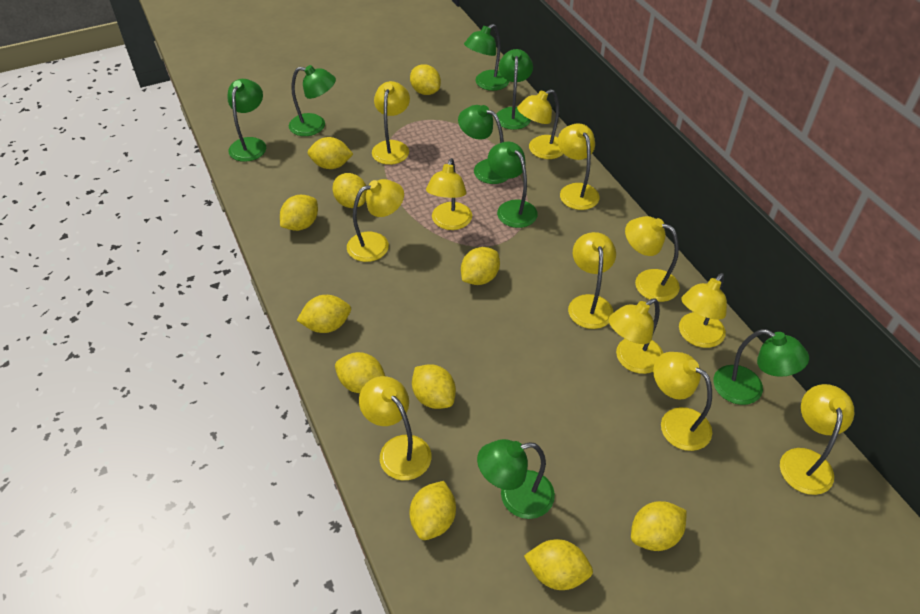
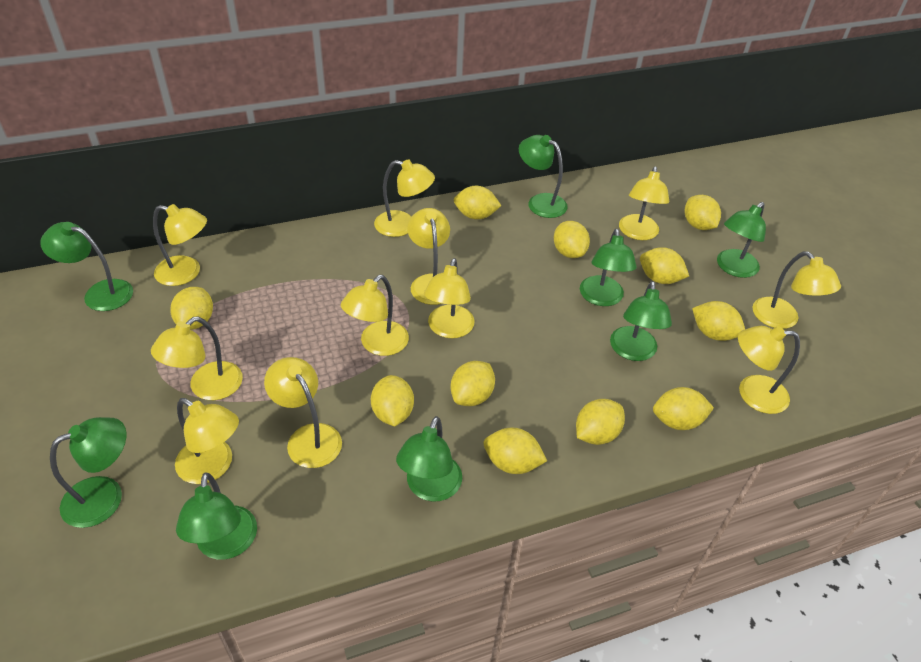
yellow lamp: [347,179,404,262] [359,376,431,480] [372,81,410,165] [426,158,472,230] [517,89,563,159] [558,123,600,210] [568,232,616,329] [609,299,663,374] [625,216,680,302] [653,352,712,451] [679,273,727,348] [780,384,854,495] = 12 -> [151,316,243,400] [153,204,207,286] [175,398,239,484] [264,357,342,468] [341,275,409,356] [374,160,435,237] [407,208,450,305] [424,258,475,338] [619,166,669,240] [738,326,800,414] [752,251,841,329] = 11

